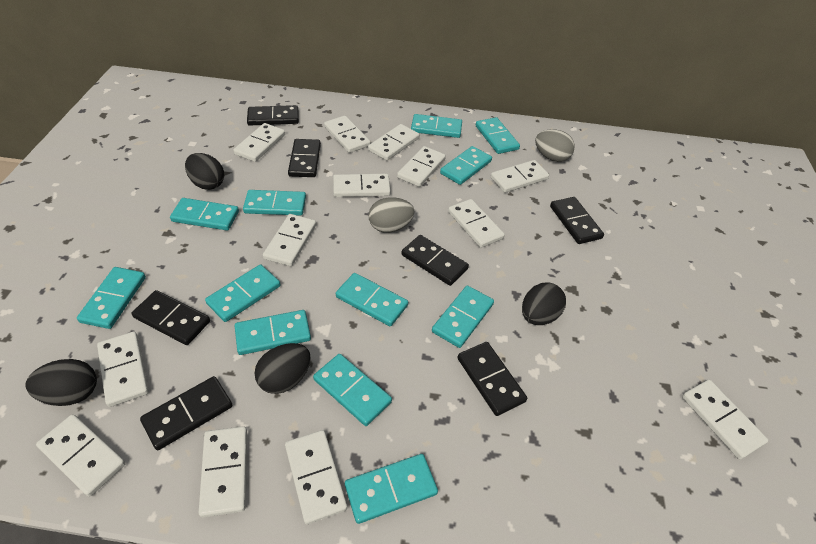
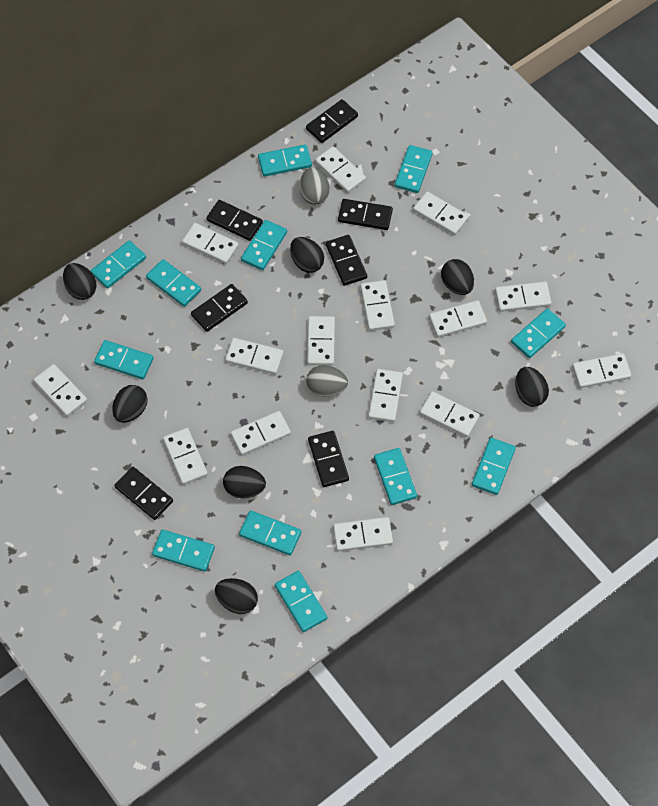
black egg: [26,359,97,406] [185,153,224,190] [254,343,311,394] [522,283,566,325] = 4 -> [63,263,96,300] [112,385,148,423] [215,578,258,614] [223,466,266,498] [290,237,324,273] [441,259,474,295] [515,367,549,406] = 7
white domino: [36,414,126,497] [97,332,149,407] [199,426,247,518] [233,123,285,162] [263,214,316,266] [285,430,347,525] [324,116,371,153] [333,174,391,197] [368,124,419,161] [397,146,446,187] [448,199,505,248] [491,160,549,193] [682,380,768,459] = 13 -> [33,364,87,417] [163,428,208,485] [182,223,239,264] [225,338,284,375] [230,411,291,456] [307,316,335,366] [315,146,366,193] [333,517,393,551] [360,280,395,331] [368,369,403,422] [413,191,469,235] [420,391,480,437] [429,300,487,338] [495,282,552,312] [572,353,631,388] = 15

